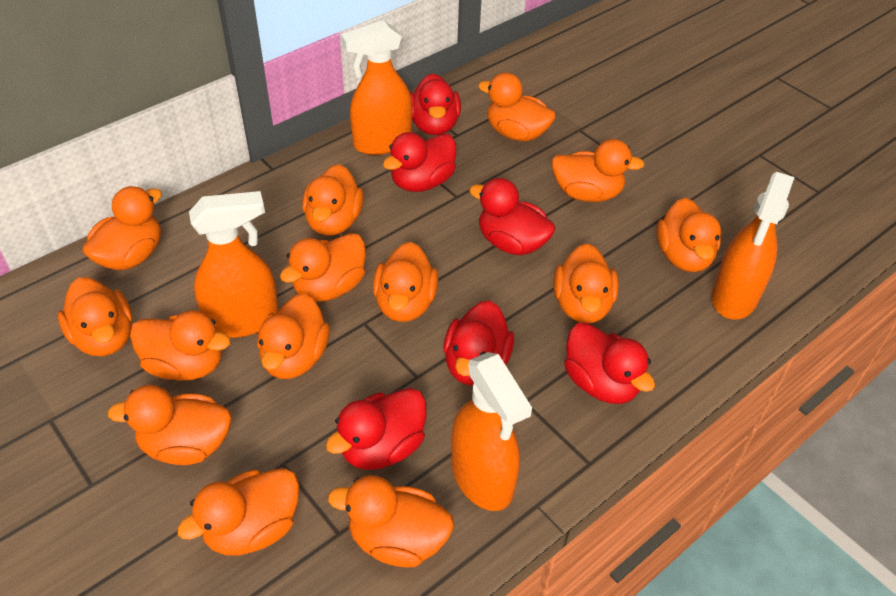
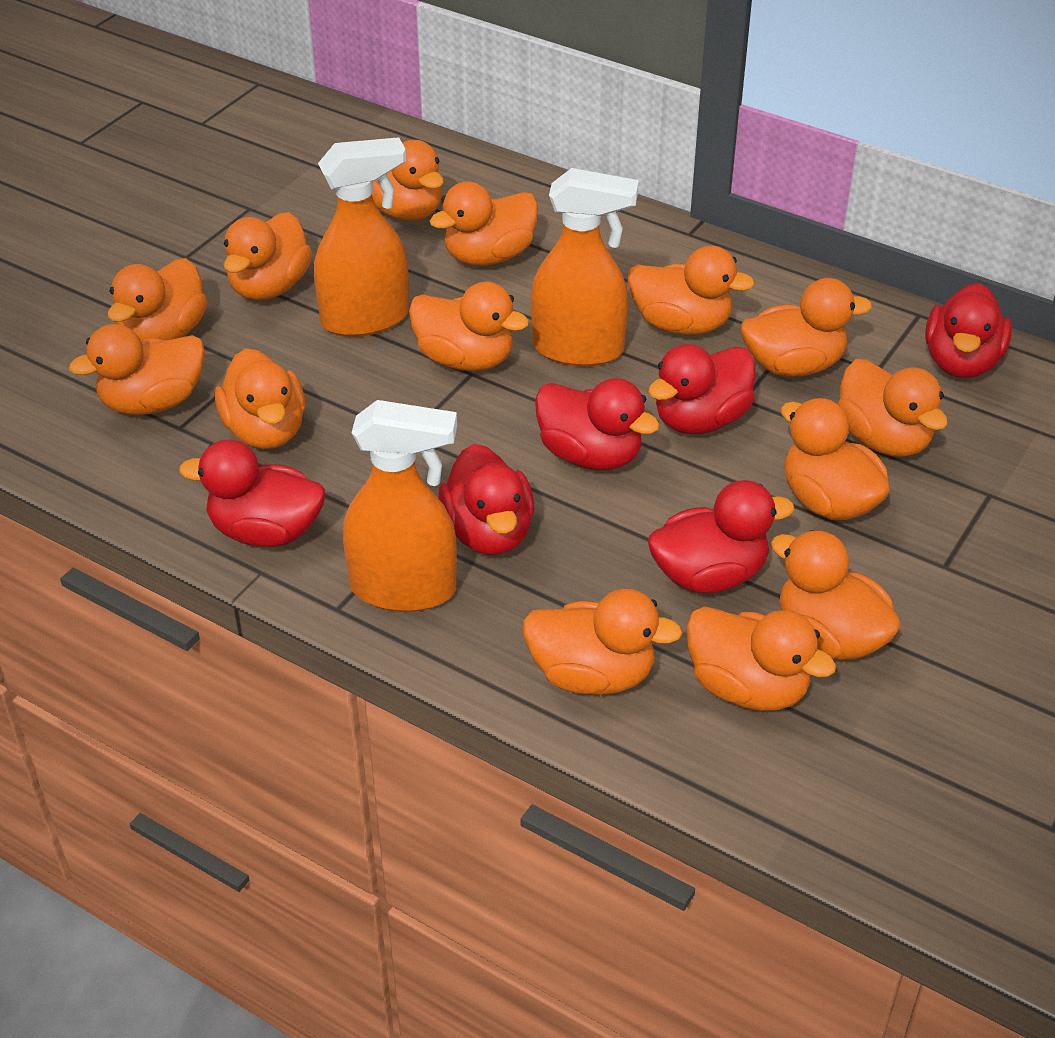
orange spray bottle: [189,191,279,338] [341,20,412,155] [451,352,532,511] [712,172,795,320] = 4 -> [314,137,409,337] [343,400,457,612] [531,168,639,366] = 3

